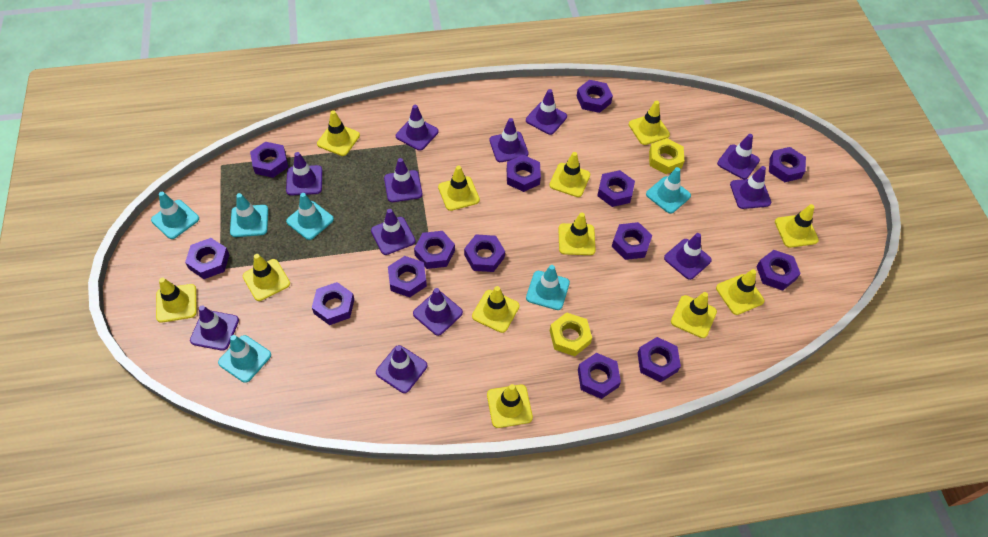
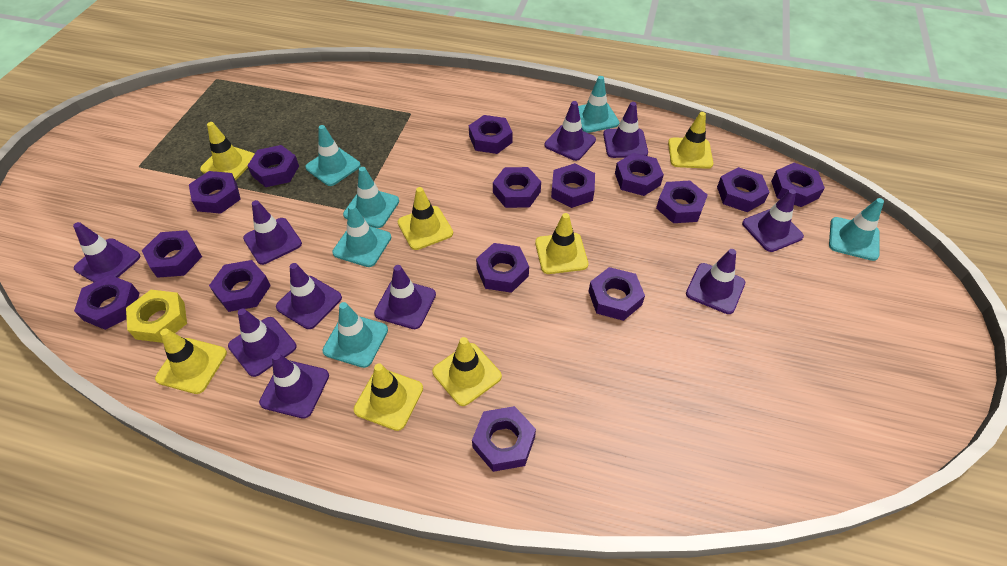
purple nut: [185,238,229,279] [250,142,288,178] [312,282,354,325] [388,256,427,297] [414,231,455,269] [464,234,505,272] [507,155,541,192] [576,80,613,113] [578,353,621,399] [597,170,635,207] [612,222,652,260] [638,337,681,382] [756,250,801,291] [769,147,806,182] = 14 -> [74,275,140,330] [142,230,202,278] [189,171,241,214] [209,260,271,312] [247,145,299,187] [469,115,513,154] [472,406,536,472] [476,243,529,293] [493,167,541,208] [551,163,595,208] [588,267,645,321] [615,153,664,196] [656,181,708,223] [717,167,769,212] [771,163,825,207] = 15
purple traffic cone: [190,305,239,351] [286,152,322,196] [371,209,415,255] [376,345,427,393] [384,158,422,202] [396,105,438,151] [413,288,463,336] [489,118,529,162] [526,89,567,135] [664,233,712,280] [717,134,760,179] [730,166,771,209] = 12 -> [73,222,140,282] [228,308,296,377] [243,200,302,265] [259,353,329,418] [276,263,342,329] [374,265,436,329] [545,101,596,161] [603,102,648,158] [686,249,745,314] [742,189,804,252] = 10
yellow nut: [550,312,592,356] [649,138,684,174] = 2 -> [126,290,187,343] = 1
yellow traffic cone: [156,278,197,323] [243,254,290,301] [317,110,360,156] [438,166,480,211] [472,286,520,333] [487,384,533,428] [549,152,590,197] [558,213,596,255] [629,101,670,145] [671,292,717,338] [716,269,764,315] [775,204,819,248] = 12 -> [155,329,227,394] [200,122,255,180] [354,363,423,431] [398,187,453,250] [432,337,502,406] [535,213,588,274] [668,112,713,169] = 7

